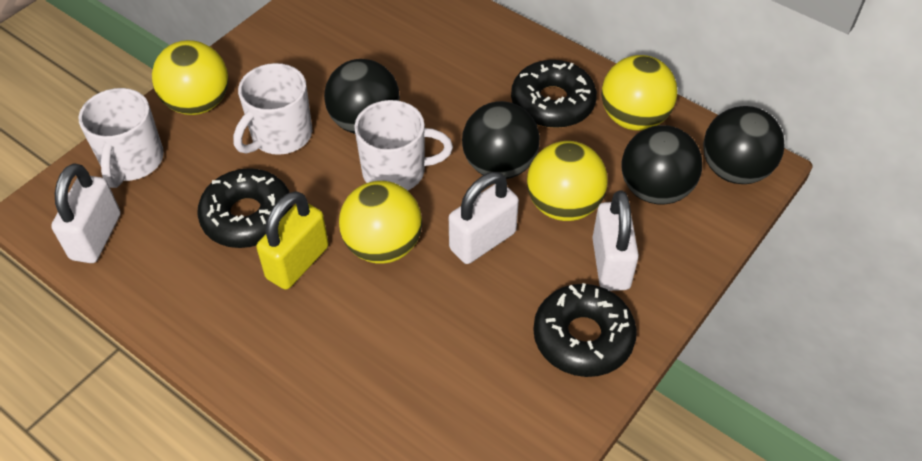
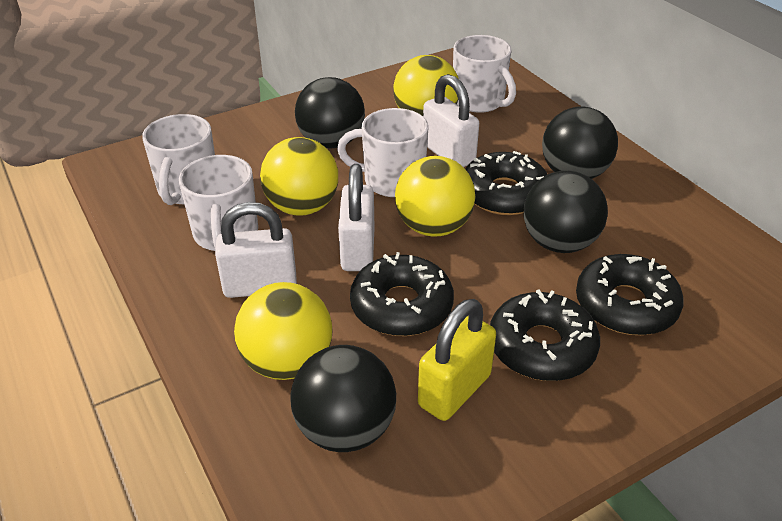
black donut: [197,168,292,248] [511,60,597,128] [533,283,637,377] = 3 -> [350,252,454,336] [465,151,548,215] [490,290,600,381] [576,254,684,335] = 4
white mug: [78,88,164,188] [233,63,312,155] [354,100,453,190] = 3 -> [142,114,215,205] [179,155,258,251] [337,108,428,197] [453,35,516,113] = 4

